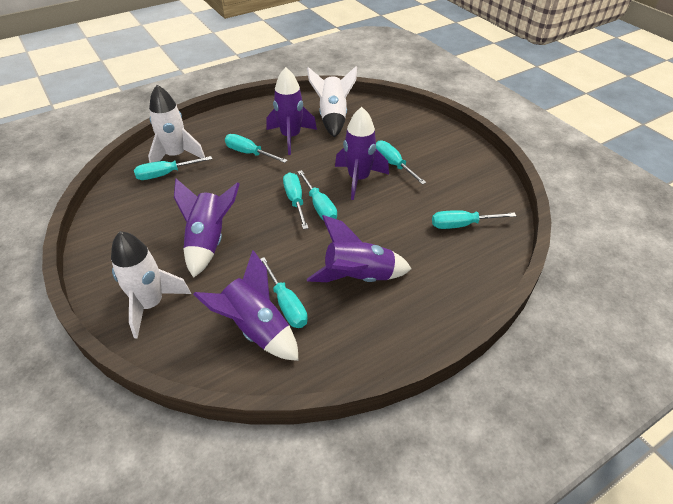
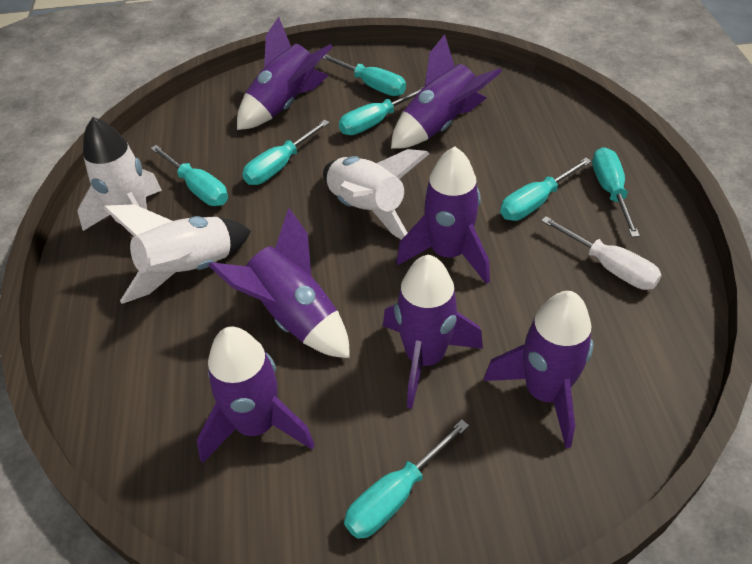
purple rocket: [174,179,240,278] [193,250,299,361] [266,67,317,155] [307,215,412,282] [335,107,389,200] = 5 -> [197,327,315,464] [208,208,350,358] [237,17,333,130] [383,254,483,409] [391,34,502,149] [396,146,490,284] [483,291,593,448] = 7
white screwdriver: none = 0 -> [541,216,662,290] = 1

